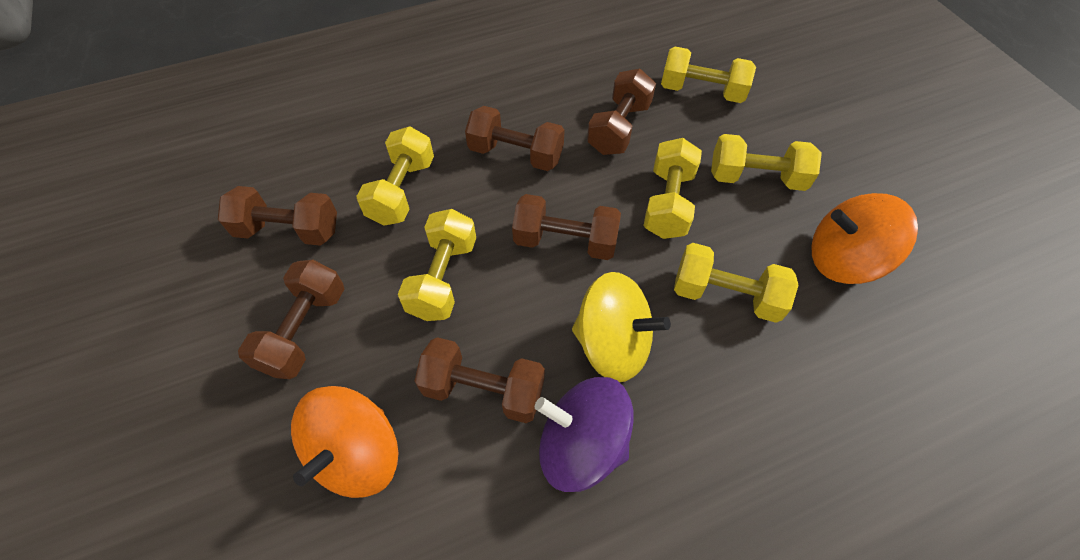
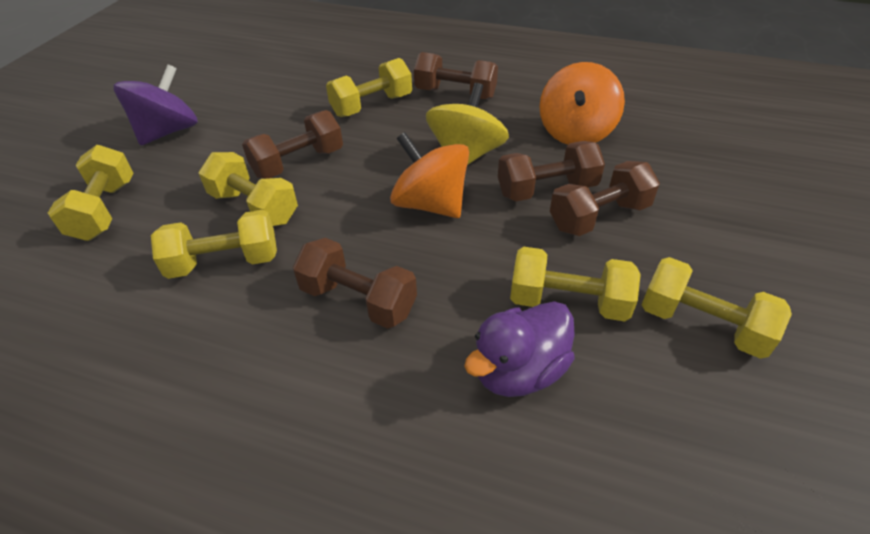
brown dumbbell: [218,186,337,246] [238,260,344,379] [415,337,545,423] [465,106,565,171] [512,194,621,260] [587,69,656,155] = 6 -> [242,110,343,179] [293,238,417,329] [414,52,498,99] [498,141,605,202] [550,161,660,236] = 5
purple duck: none = 0 -> [464,301,575,397] = 1

